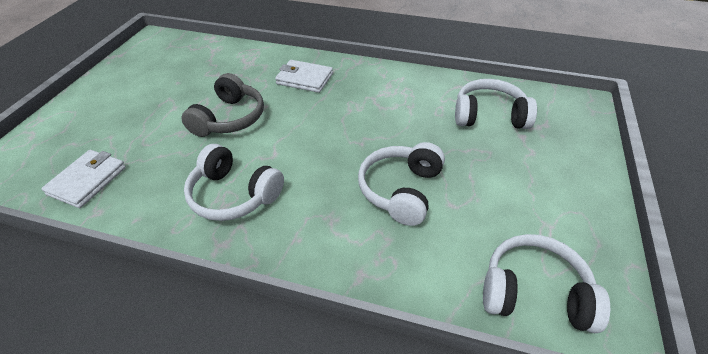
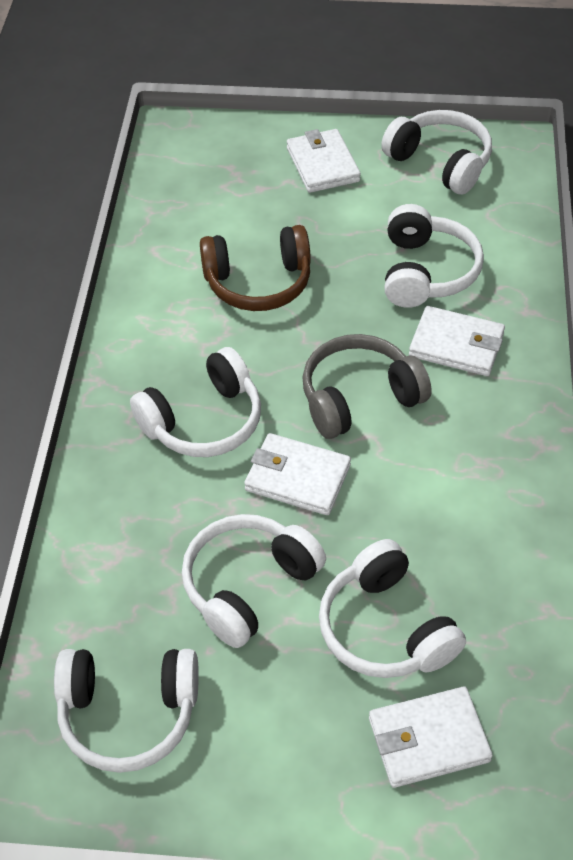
brown headphones: none = 0 -> [200,225,311,311] = 1
white headphones: [184,144,284,221] [358,142,445,226] [455,79,537,129] [483,234,610,333] = 4 -> [54,649,199,773] [130,347,261,457] [182,514,326,648] [319,539,466,678] [381,110,492,195] [384,204,484,308] = 6
white wallet: [41,150,126,208] [275,60,333,93] = 2 -> [244,433,351,515] [287,129,361,193] [369,686,493,788] [409,306,505,376] = 4

